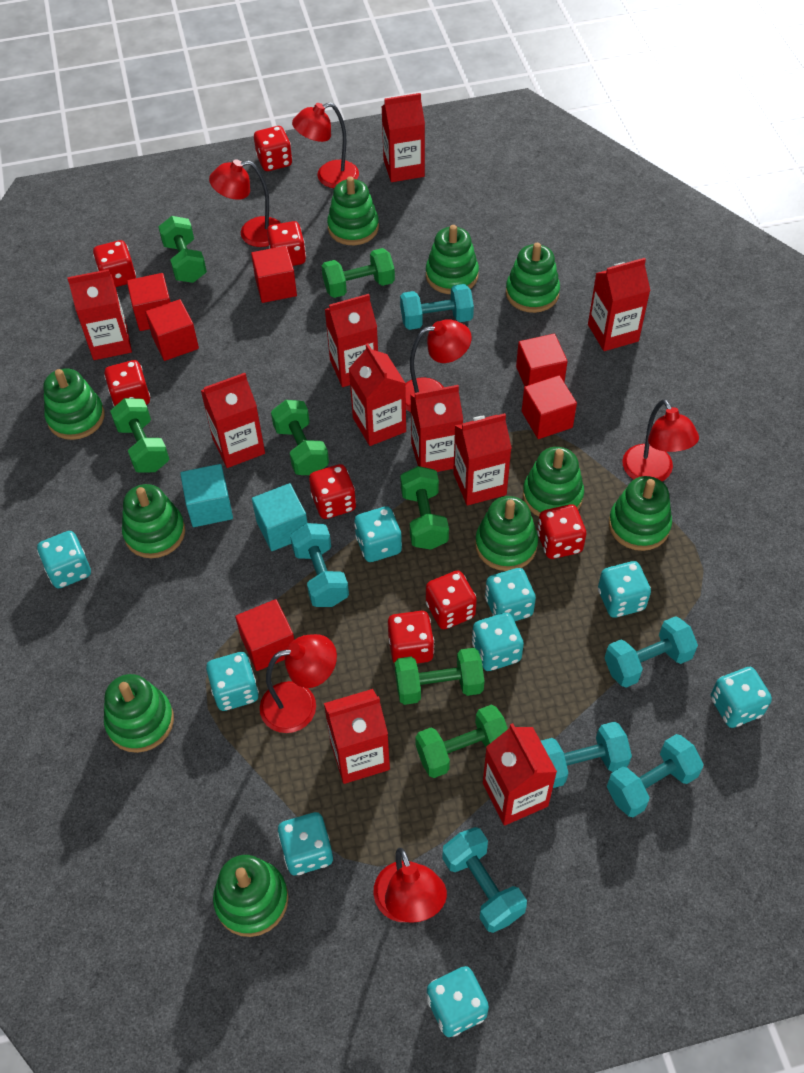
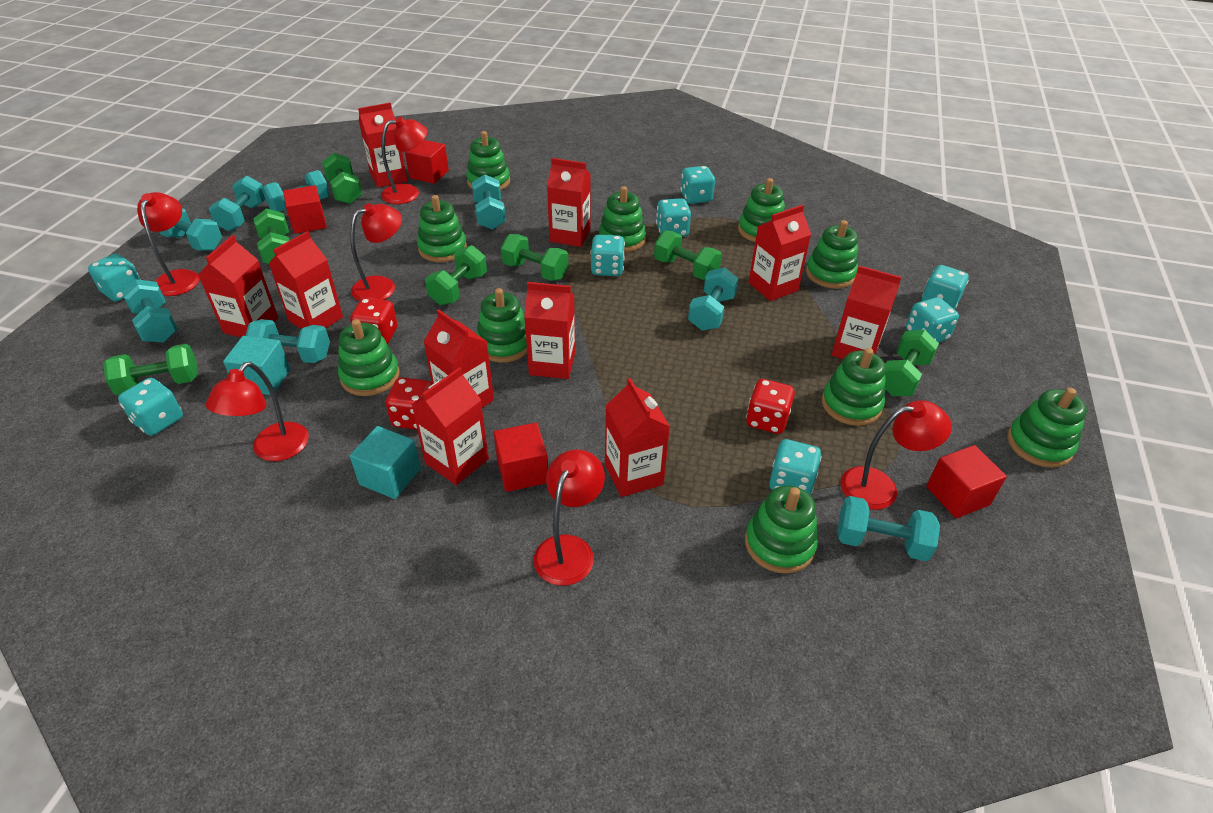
red cube: [127,273,170,331] [145,299,199,361] [235,599,294,671] [251,246,297,303] [516,334,568,386] [522,375,577,439] = 6 -> [283,185,327,234] [405,140,449,184] [494,423,548,492] [926,445,1007,518] = 4
red dice: [93,240,136,287] [104,360,150,407] [254,126,292,171] [267,221,306,266] [309,464,356,519] [388,611,434,664] [426,571,477,629] [537,504,586,559] = 8 -> [350,298,397,344] [386,377,432,430] [746,379,795,434] = 3
turquoise dice: [37,531,91,588] [206,652,259,711] [278,812,333,875] [354,506,402,562] [427,966,489,1037] [472,613,524,671] [485,568,536,621] [598,561,651,618] [711,667,772,728] = 9 -> [88,254,141,301] [118,378,183,436] [591,235,625,276] [656,198,691,237] [680,166,715,204] [769,439,821,495] [906,297,959,343] [922,265,969,309] = 8
turquoise dumbbell: [290,523,349,607] [400,284,474,330] [442,827,527,933] [541,722,632,788] [605,616,698,688] [607,734,704,817] = 6 -> [122,279,178,343] [160,208,222,251] [209,176,265,231] [245,319,330,363] [262,170,330,212] [472,174,506,230] [688,267,739,331] [837,496,940,561] = 8

